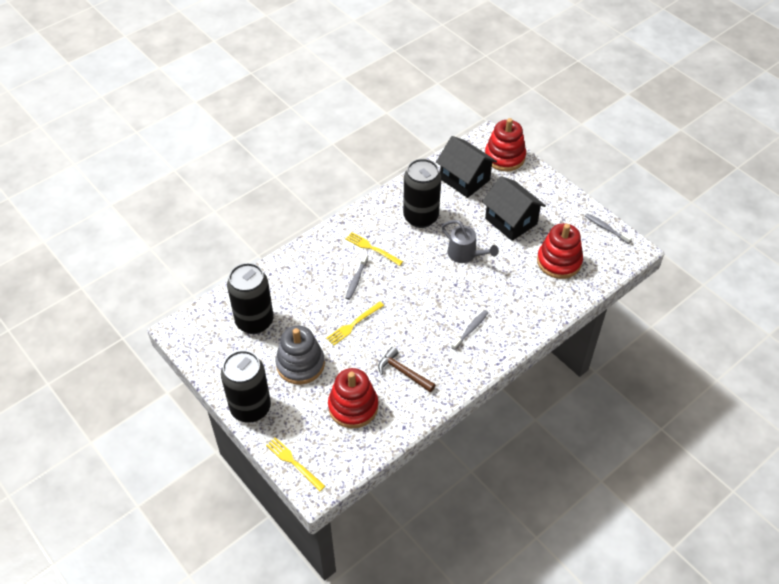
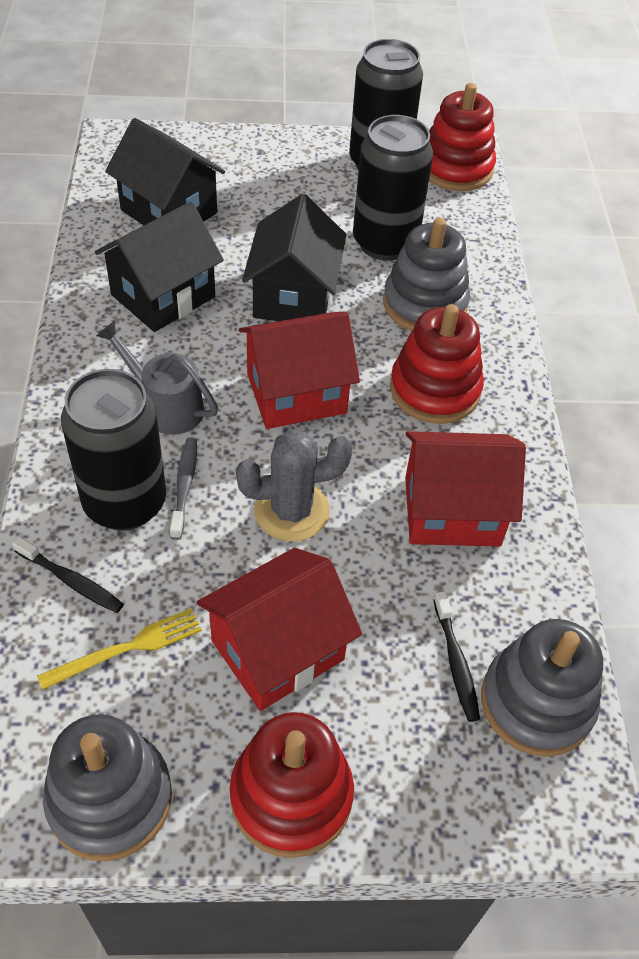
black house: [436,136,497,198] [482,176,546,241] = 2 -> [95,202,224,332] [105,118,225,225] [242,194,347,321] = 3
black toothbrush: none = 0 -> [12,536,124,613] [433,591,480,722] = 2
brown hammer: [378,347,435,392] = 1 -> none = 0
grey cactus: none = 0 -> [236,430,353,542] = 1
grey stacking toy: [275,326,325,385] = 1 -> [43,714,172,861] [383,218,470,331] [481,619,603,757] = 3
grey toothbrush: [346,254,368,300] [451,310,488,350] [585,213,632,244] = 3 -> [170,437,197,540] = 1
red house: none = 0 -> [197,548,362,711] [239,311,360,429] [405,431,526,547] = 3
yellow fork: [266,437,325,491] [326,302,384,345] [345,232,403,266] = 3 -> [37,608,202,690] = 1

